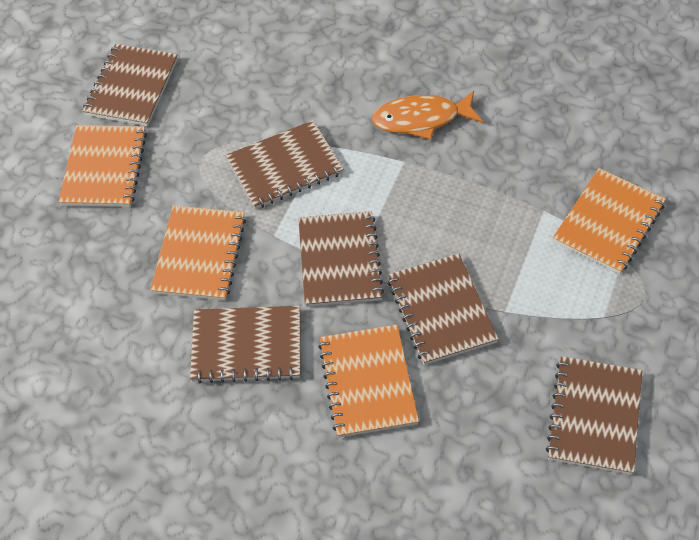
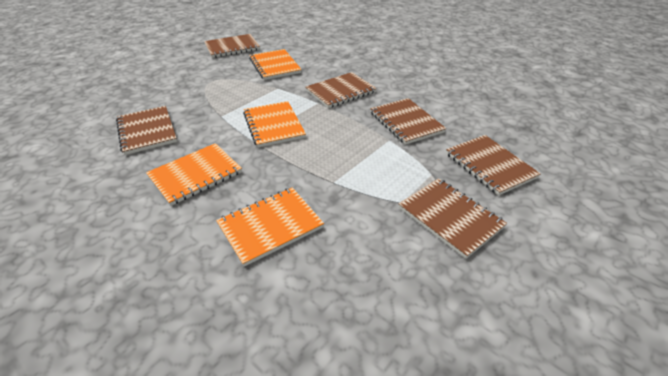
orange fish: [372,91,483,140] = 1 -> none = 0

